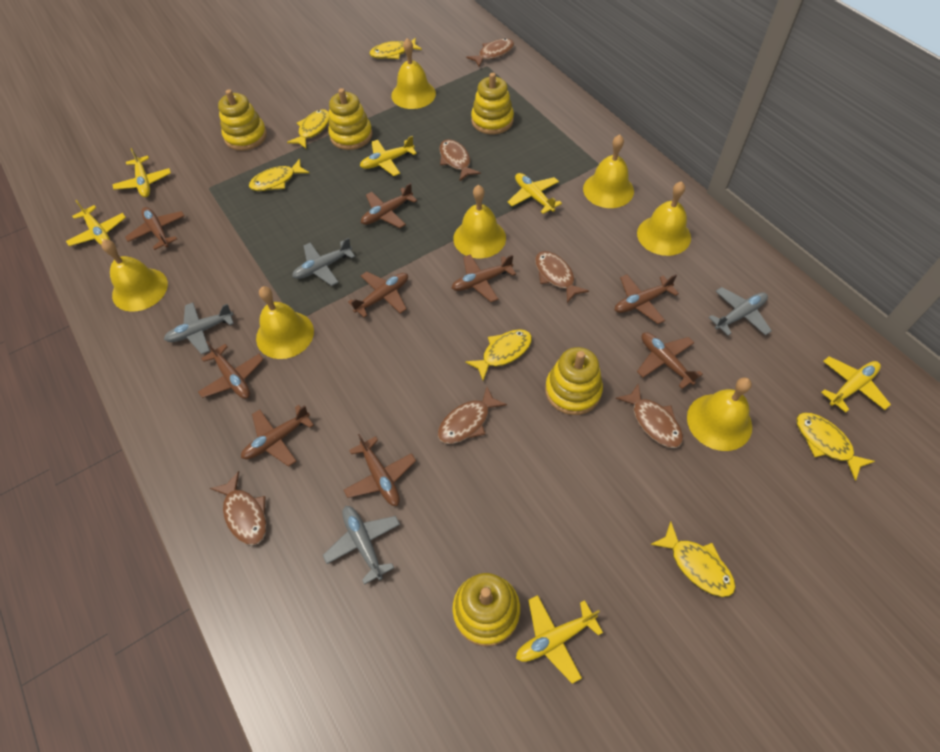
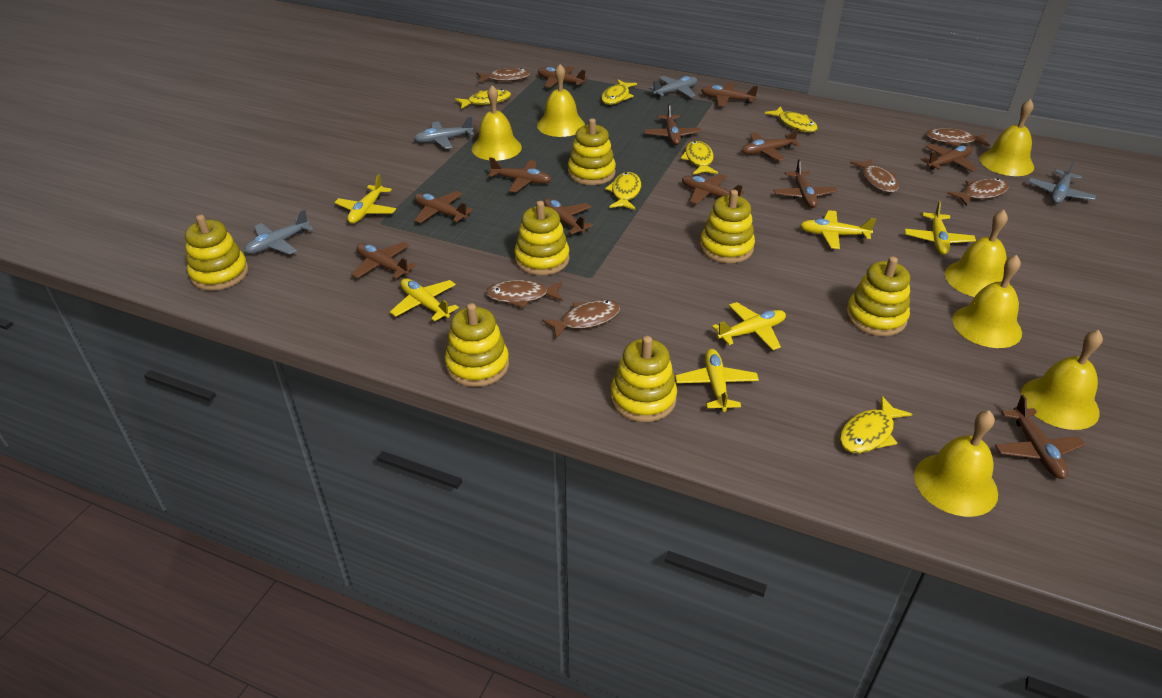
brown plane: [125,207,185,250] [198,341,264,399] [241,405,314,467] [344,434,416,506] [348,272,408,317] [361,183,417,228] [452,254,516,302] [615,274,679,324] [637,332,703,389] = 9 -> [351,242,416,279] [414,191,473,223] [488,157,552,192] [538,66,588,88] [543,198,593,235] [644,104,701,145] [682,174,744,204] [701,83,758,107] [742,128,800,161] [774,159,837,208] [920,144,978,172] [995,395,1085,479] = 12
yellow stacking toy: [218,89,267,151] [328,88,372,150] [452,573,520,646] [471,73,514,134] [545,347,603,415] = 5 -> [185,215,249,291] [445,303,509,387] [514,201,569,275] [568,118,616,185] [611,336,677,422] [700,190,755,263] [846,257,910,336] = 7

